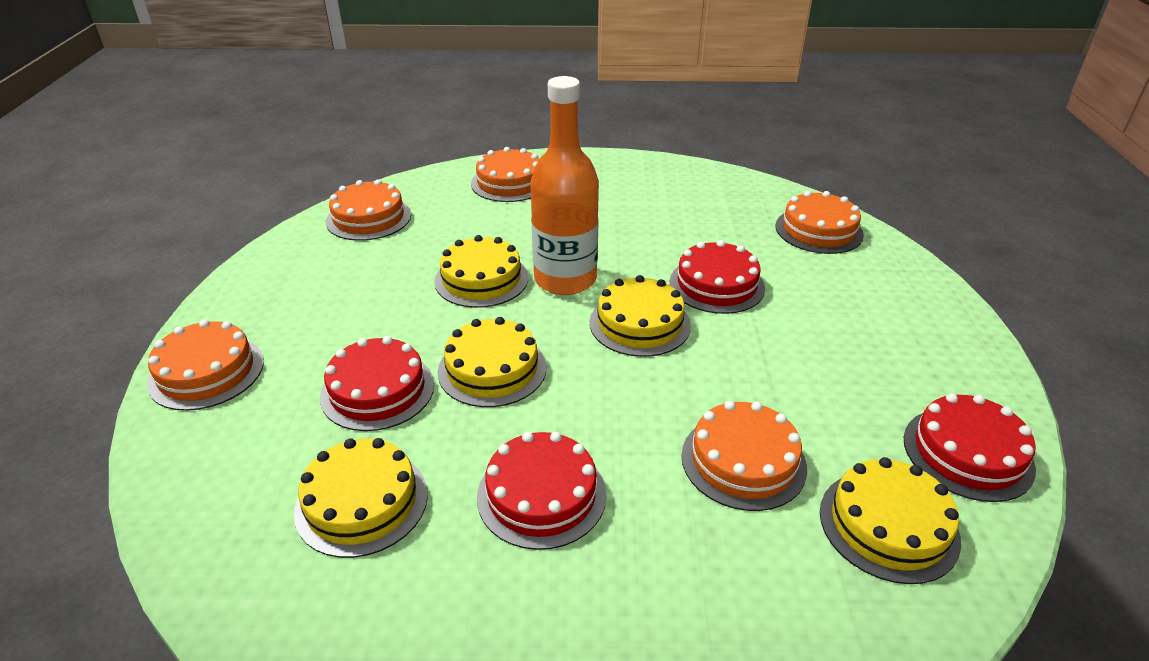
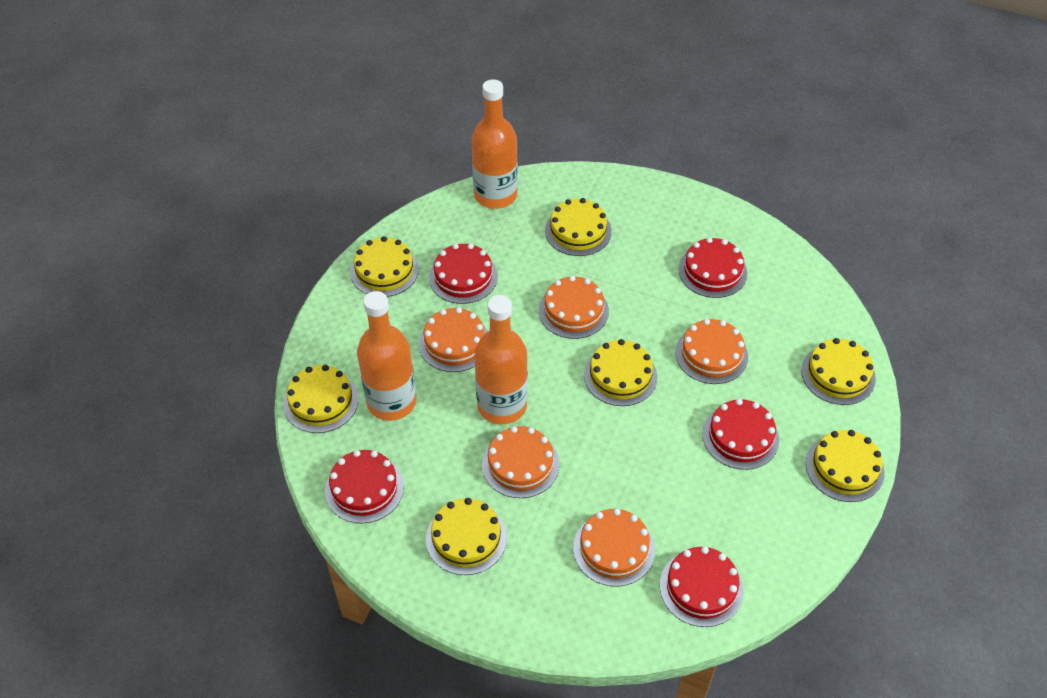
orange bottle: [530,76,599,295] = 1 -> [357,291,416,421] [471,79,518,209] [474,295,528,424] = 3
red cake: [320,336,434,431] [477,432,606,550] [669,240,765,314] [904,393,1036,502] = 4 -> [325,450,404,523] [429,243,498,304] [660,547,743,627] [678,237,747,298] [702,399,779,470] = 5
yellow cake: [294,438,428,558] [434,235,528,308] [438,317,546,407] [590,275,691,357] [820,457,961,584] = 5 -> [284,365,359,433] [350,236,419,297] [426,498,507,575] [545,198,612,256] [584,339,657,406] [801,338,876,405] [806,430,885,502] = 7

